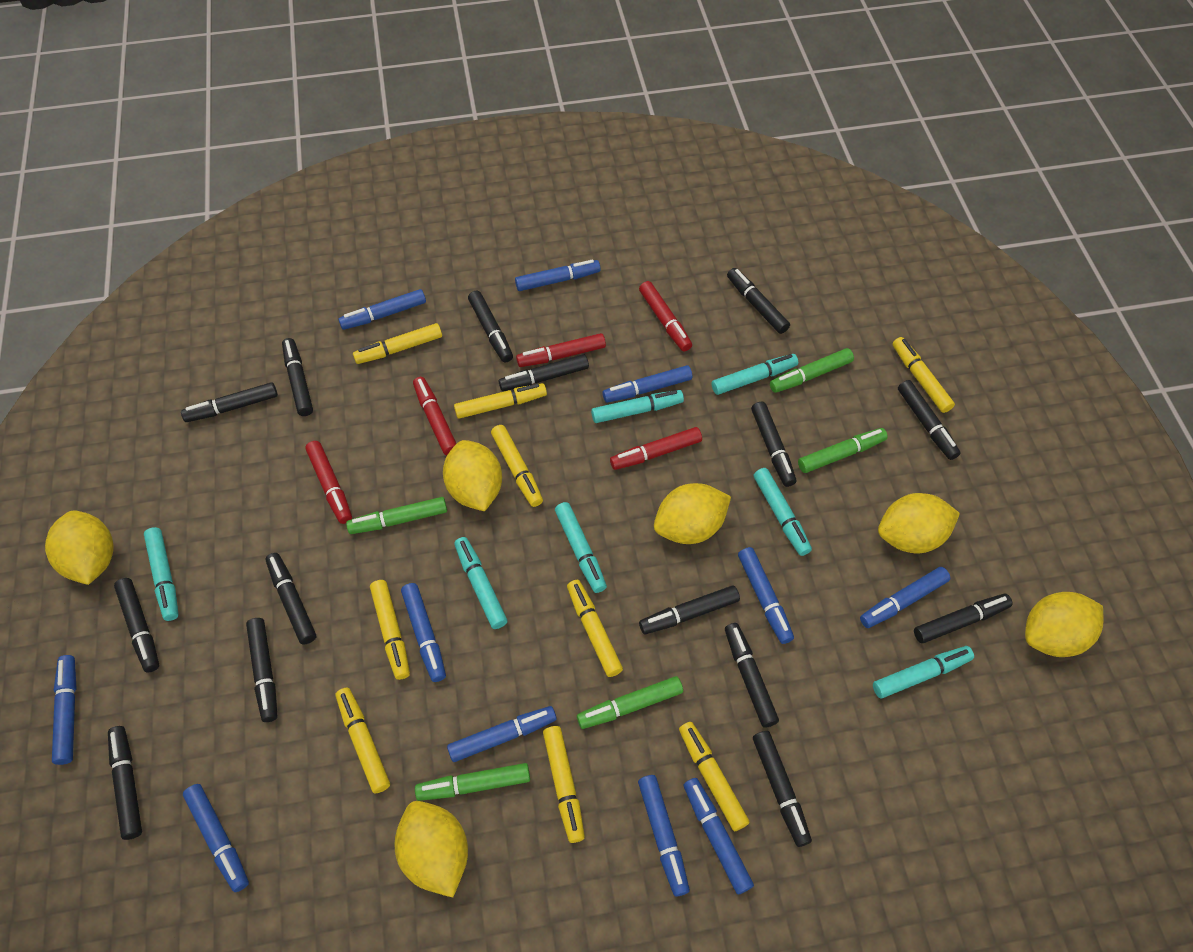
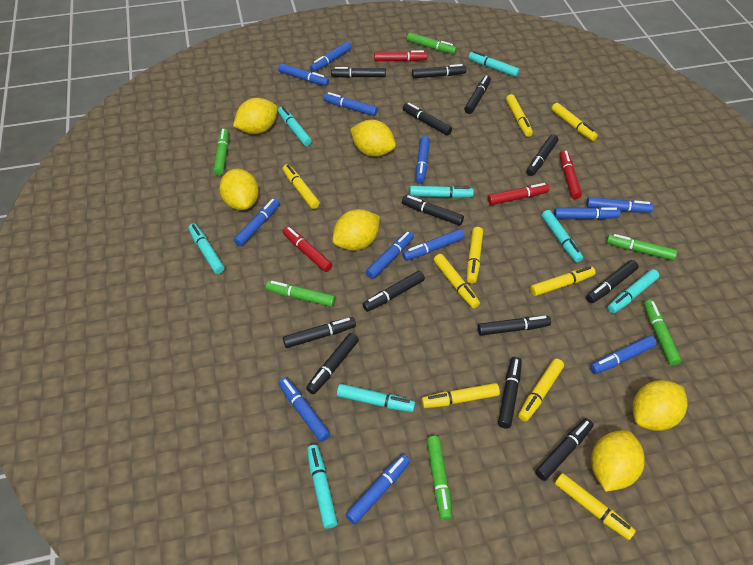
black marker: [108,726,142,840] [114,578,159,672] [181,382,278,422] [246,618,278,722] [265,553,316,645] [282,338,313,416] [468,291,513,362] [499,354,589,391] [639,585,740,634] [725,623,779,728] [727,268,790,334] [751,402,796,487] [753,731,812,847] [898,380,961,460] [914,594,1012,644] = 15 -> [283,317,356,348] [306,333,359,394] [331,67,386,78] [362,271,425,312] [402,195,464,226] [403,103,452,135] [412,64,466,78] [464,75,491,114] [478,316,551,336] [498,357,522,429] [526,134,558,176] [535,418,594,481] [586,260,639,303] = 13
blue marker: [52,655,77,765] [183,784,249,892] [338,289,426,330] [401,583,446,682] [447,706,557,762] [515,259,601,291] [602,365,692,403] [638,775,690,897] [683,778,754,894] [738,547,794,644] [860,567,950,628] = 11 -> [234,198,280,246] [278,63,329,86] [278,377,330,442] [310,42,352,72] [323,92,378,116] [346,454,410,524] [366,231,414,279] [402,229,465,261] [416,136,430,183] [554,207,621,219] [586,197,654,213] [590,335,657,374] = 12
green marker: [346,497,447,534] [415,763,530,801] [577,676,683,729] [770,348,854,393] [798,428,888,473] = 5 -> [213,128,229,175] [266,281,335,307] [407,33,457,54] [427,436,452,520] [606,234,677,260] [644,300,681,365] = 6
red marker: [305,441,352,524] [413,377,457,455] [516,333,606,367] [610,427,702,470] [639,281,692,351] = 5 -> [283,226,332,272] [374,50,428,61] [488,183,549,205] [560,150,582,199] = 4
turquoise marker: [144,527,179,621] [454,537,508,629] [555,502,607,593] [591,390,684,423] [712,354,798,395] [754,468,812,556] [873,646,974,699] = 7 -> [188,223,225,274] [278,106,312,146] [307,445,338,529] [337,384,415,412] [410,186,474,198] [468,51,520,77] [541,210,583,263] [608,269,659,313] = 8

